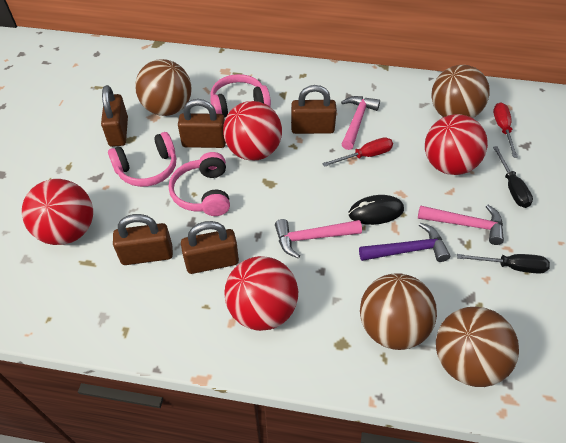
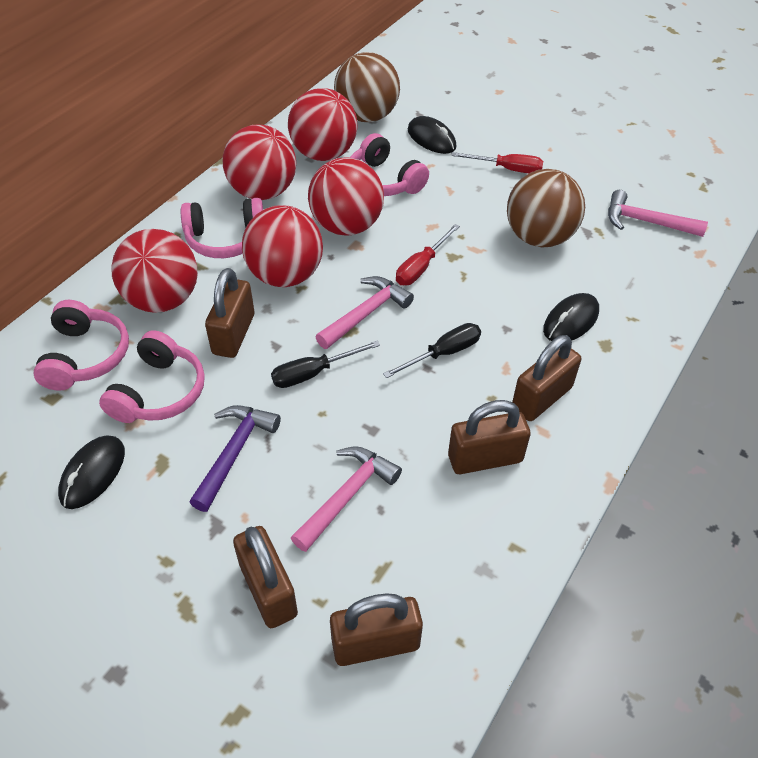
black mouse: [348,195,404,225] = 1 -> [58,436,125,509] [408,116,456,154] [543,293,599,341] = 3
brown ball: [135,59,192,116] [360,273,437,350] [431,65,490,118] [436,307,519,387] = 4 -> [334,52,400,122] [507,169,585,247] = 2
pink headphones: [108,132,176,187] [169,152,230,216] [210,74,271,118] = 3 -> [33,300,129,391] [99,330,205,423] [181,198,263,258] [350,133,429,196] = 4
red ball: [22,179,93,245] [223,101,282,161] [225,256,298,331] [425,114,488,175] = 4 -> [111,229,198,313] [223,124,296,200] [242,205,323,287] [288,88,358,161] [308,157,384,236] = 5

